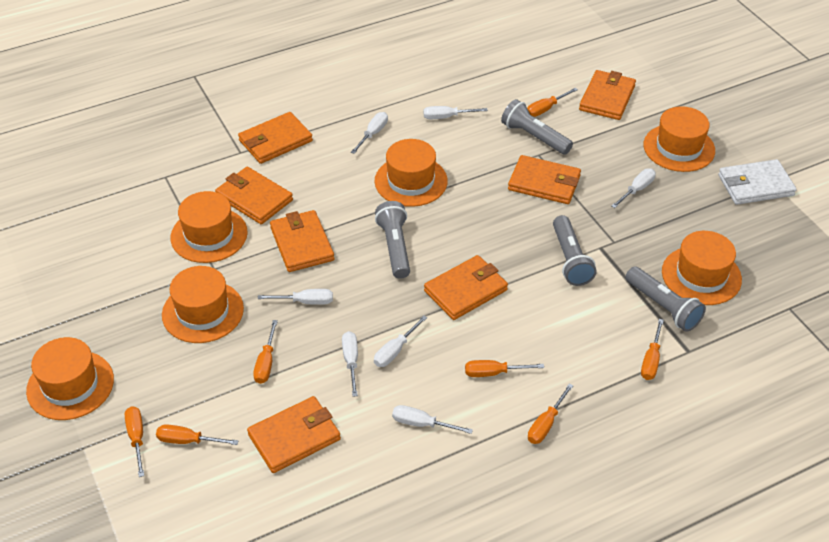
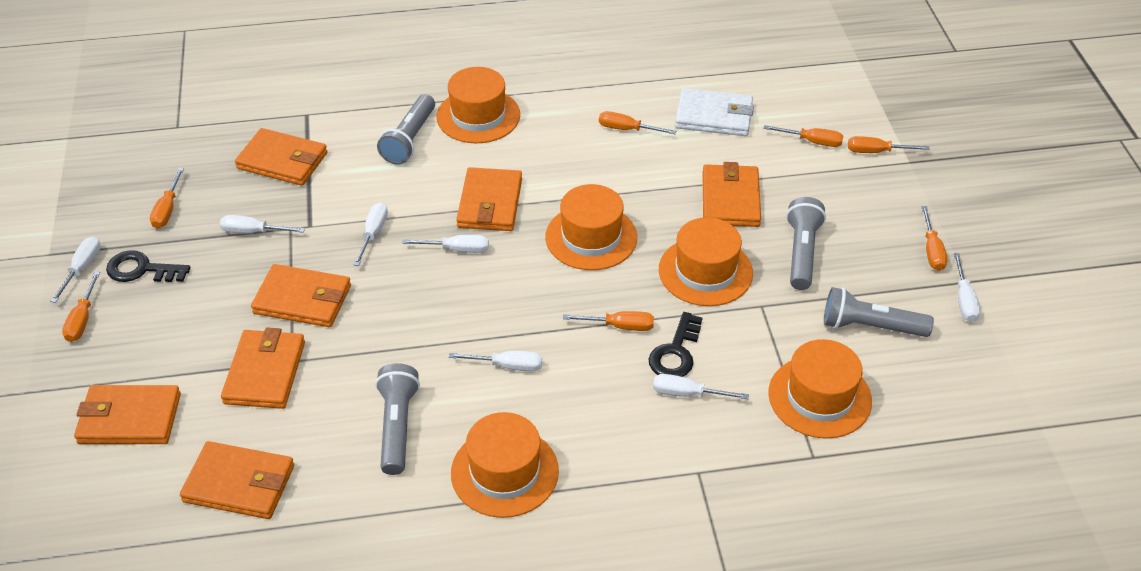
black key: none = 0 -> [106,250,191,282] [649,312,702,377] = 2
orange hat: [26,337,114,420] [162,266,244,343] [171,191,248,263] [375,139,448,207] [644,106,715,172] [662,231,742,305] = 6 -> [437,67,520,143] [451,412,559,518] [545,184,637,270] [659,217,753,306] [768,339,872,439] = 5

